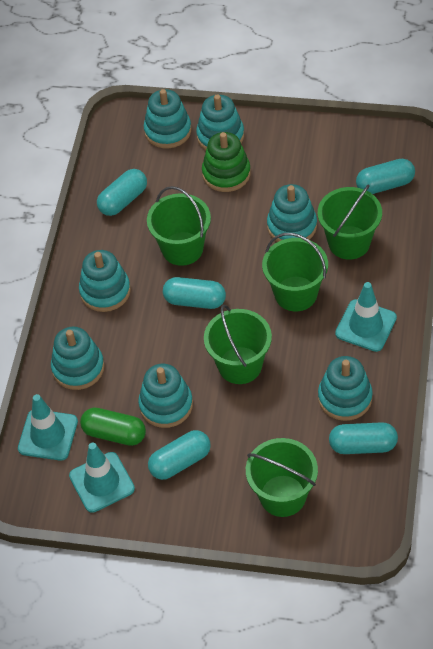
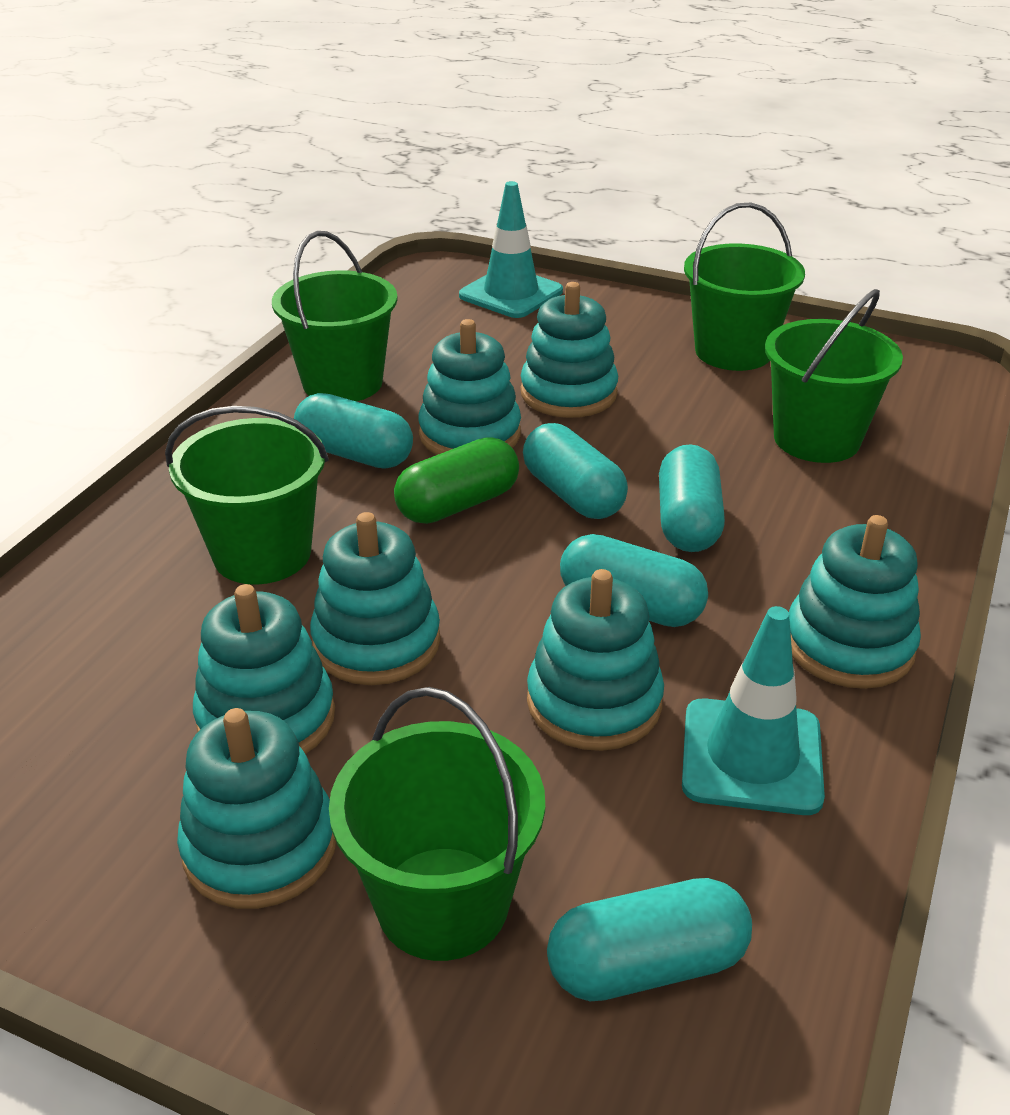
green stacking toy: [202,132,251,192] = 1 -> none = 0
turquoise traffic cone: [18,394,78,461] [69,442,135,513] [335,282,397,352] = 3 -> [459,181,563,318] [682,606,825,815] = 2

